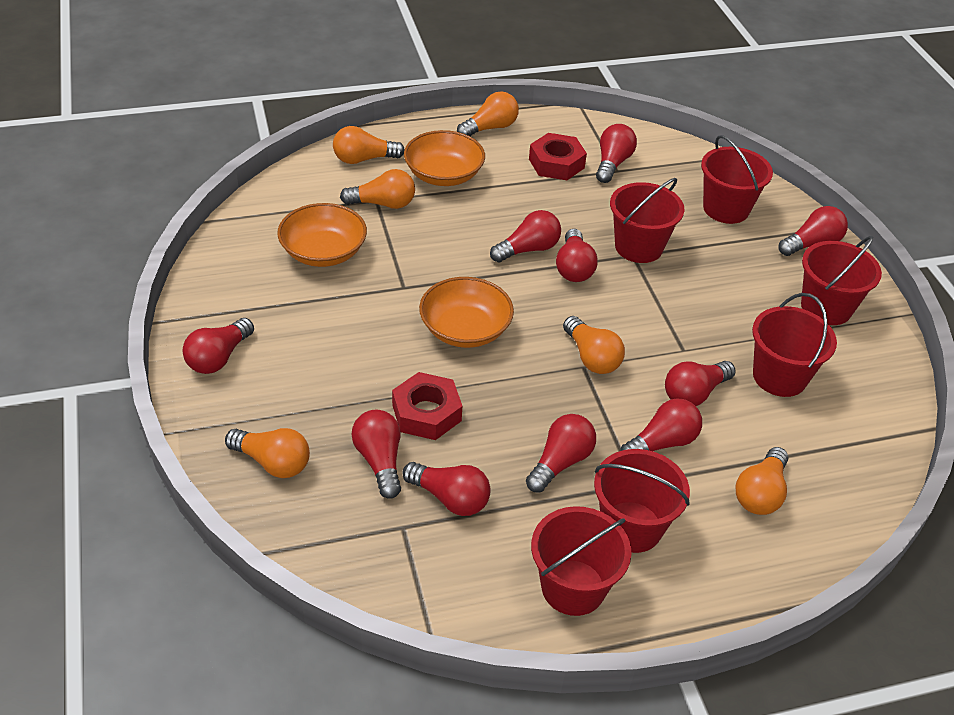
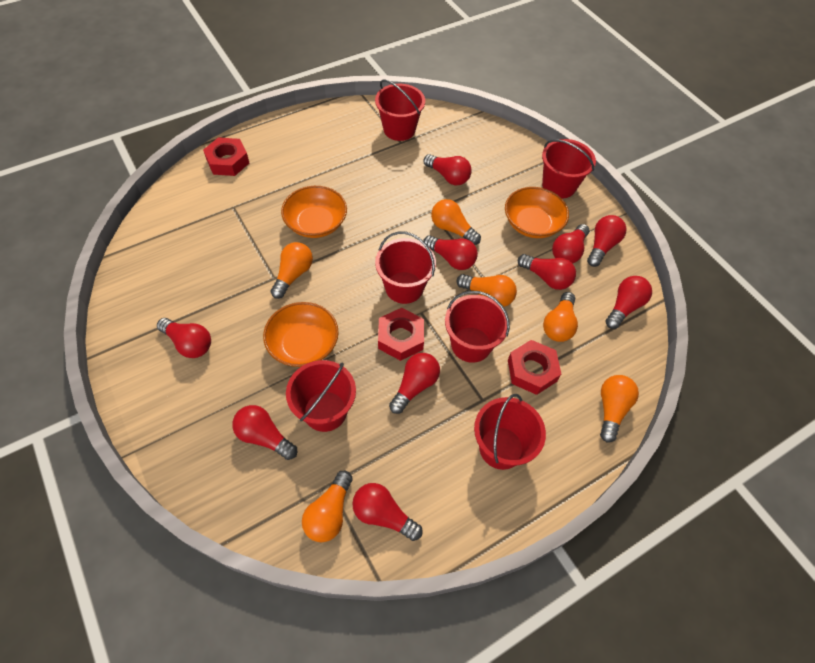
red nut: [392,372,462,440] [529,133,587,180] = 2 -> [203,137,249,176] [378,308,424,361] [508,340,561,395] = 3

